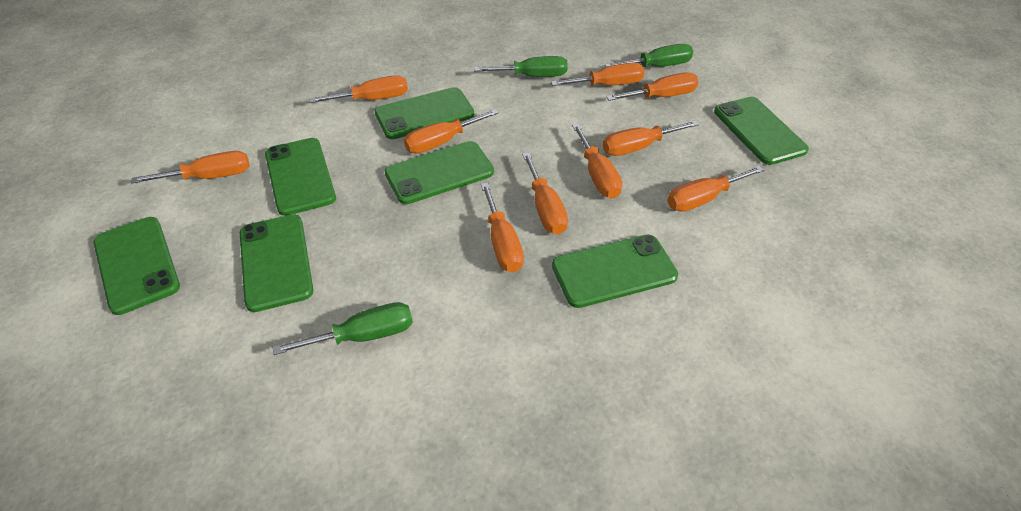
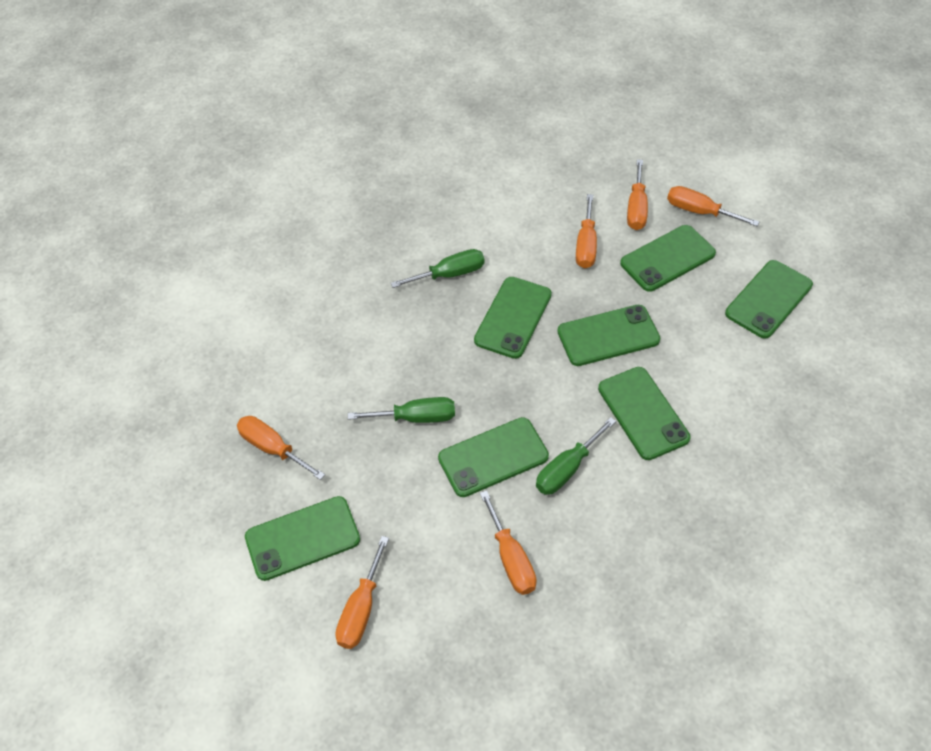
orange screwdriver: [131,151,250,183] [309,75,408,103] [404,109,499,154] [481,183,524,272] [522,152,568,234] [551,63,645,86] [572,124,622,199] [603,120,699,156] [606,72,699,101] [667,166,764,212] = 10 -> [237,416,325,480] [335,536,389,649] [480,490,537,595] [576,194,597,268] [627,159,648,230] [667,186,759,226] = 6

